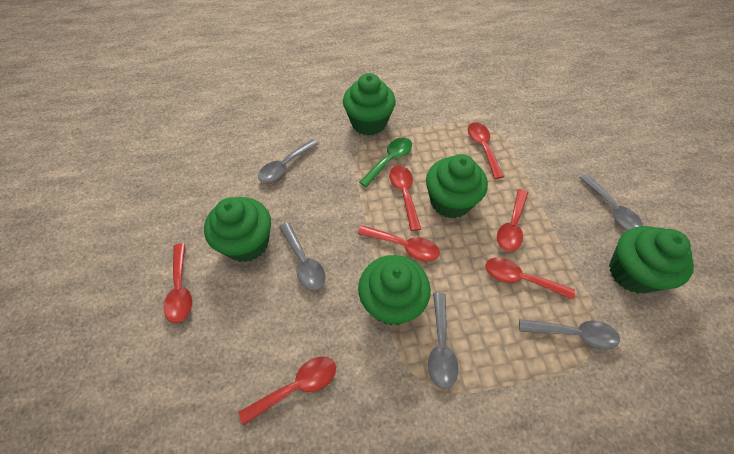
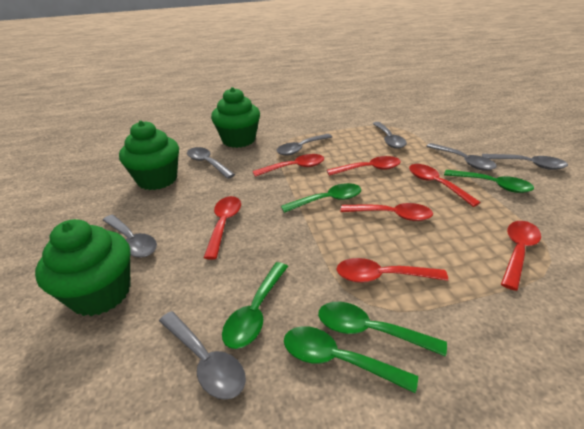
green cupcake: [204,197,271,262] [343,73,396,136] [358,255,431,325] [426,154,488,218] [609,226,694,294] = 5 -> [35,219,131,316] [119,121,179,190] [211,87,260,148] = 3
green spoon: [359,137,412,187] = 1 -> [222,262,288,349] [281,183,361,213] [284,326,418,393] [318,302,447,357] [444,170,534,193] = 5
grey spoon: [258,139,318,182] [279,222,326,290] [428,293,458,389] [519,319,620,350] [579,174,643,231] = 5 -> [103,215,157,258] [159,311,246,400] [187,147,235,179] [276,134,332,156] [372,122,407,149] [426,143,497,171] [482,154,568,170] = 7

